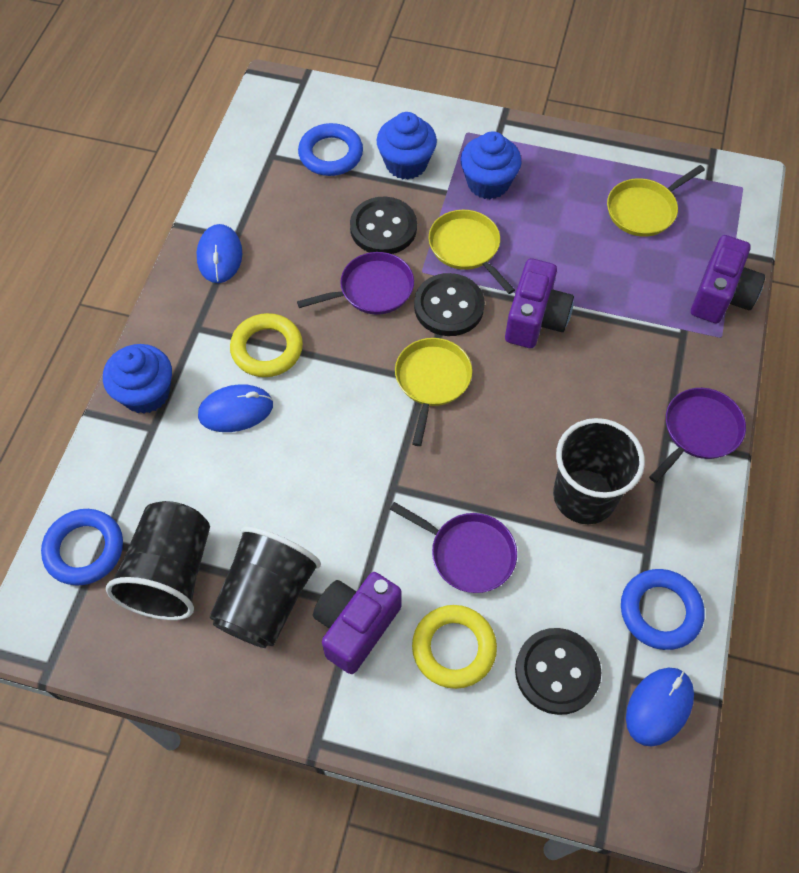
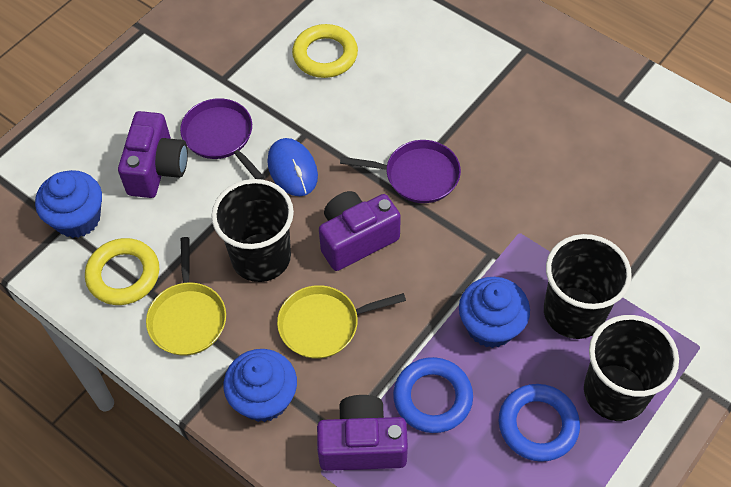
black button: [350,197,417,254] [414,273,485,336] [515,628,601,715] = 3 -> none = 0
blue mouse: [197,224,242,283] [198,384,273,432] [626,668,694,746] = 3 -> [267,138,318,196] = 1
blue ring: [41,509,123,586] [298,123,363,176] [621,569,705,650] = 3 -> [393,357,473,433] [499,384,580,462] = 2
purple pan: [297,252,414,315] [390,502,517,593] [649,388,746,483] = 3 -> [180,98,264,179] [340,140,461,203] = 2
yellow pan: [395,338,472,446] [429,210,515,294] [607,165,705,237] = 3 -> [146,237,226,355] [277,285,406,359] = 2

